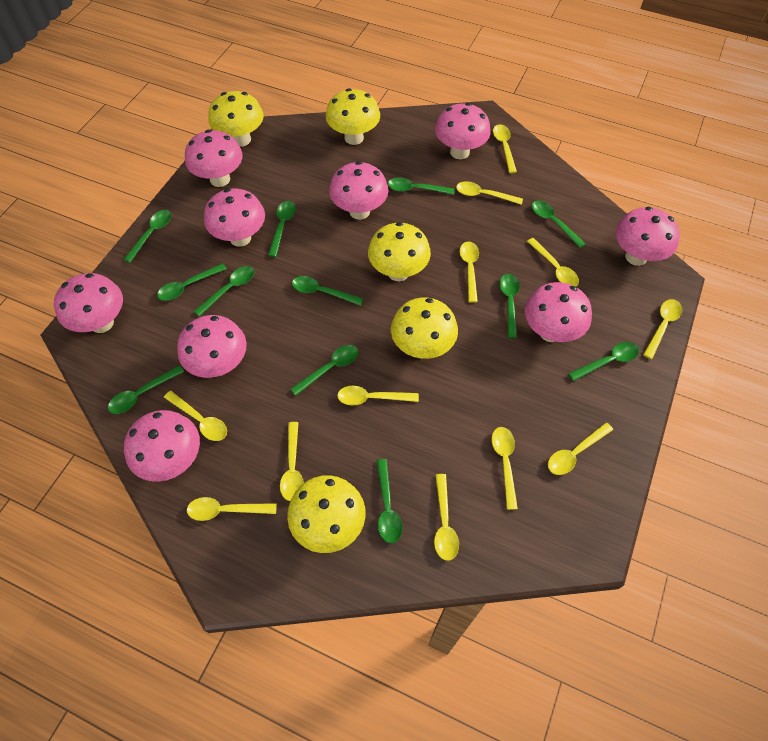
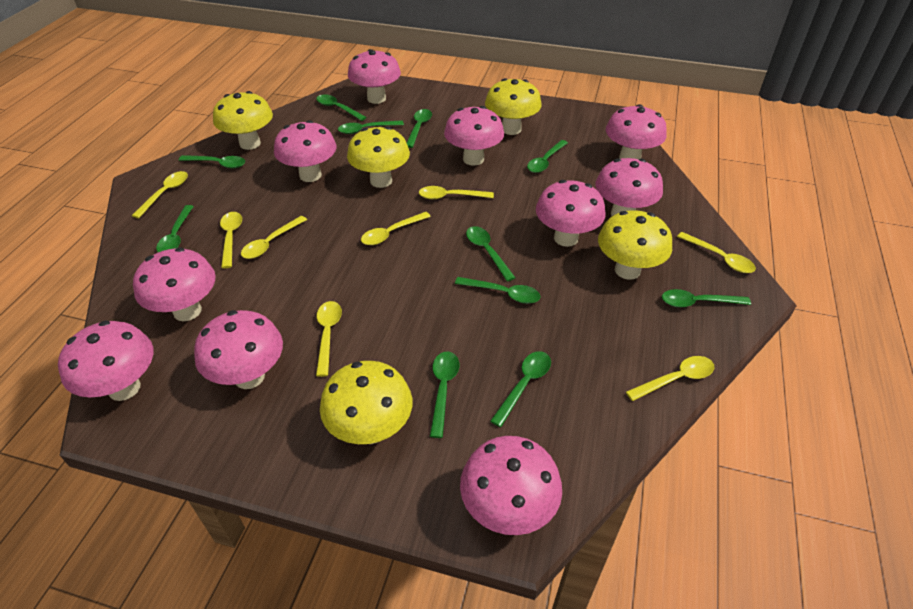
green spoon: [108,365,184,414] [123,210,171,263] [157,263,227,301] [194,266,254,317] [268,201,296,257] [290,345,358,396] [292,276,363,306] [376,459,403,543] [388,177,455,195] [499,274,520,338] [532,201,586,248] [568,342,639,381] = 12 -> [156,205,194,252] [179,155,245,168] [316,94,367,121] [338,120,404,134] [407,109,432,148] [430,352,459,438] [455,277,541,304] [466,226,516,282] [490,351,551,427] [527,140,568,173] [662,289,751,307] = 11
pink mushroom: [54,273,123,333] [124,410,200,482] [177,315,247,378] [185,130,243,187] [204,188,265,247] [329,161,388,220] [435,103,491,159] [525,282,592,342] [616,207,680,266] = 9 -> [58,320,153,401] [133,248,216,321] [194,310,283,389] [274,120,336,182] [348,49,401,104] [444,106,504,166] [460,436,562,535] [536,180,606,247] [596,158,663,216] [606,104,667,159] = 10
yellow spoon: [164,391,227,441] [187,497,277,521] [280,422,304,501] [337,386,419,405] [434,474,459,561] [456,181,523,205] [460,241,479,303] [492,427,518,510] [493,124,517,173] [527,238,579,287] [548,422,613,475] [643,299,682,359] = 12 -> [132,171,188,218] [220,212,242,268] [241,216,307,259] [316,301,342,377] [361,212,431,245] [419,186,494,199] [626,356,714,401] [677,232,756,273] = 8

